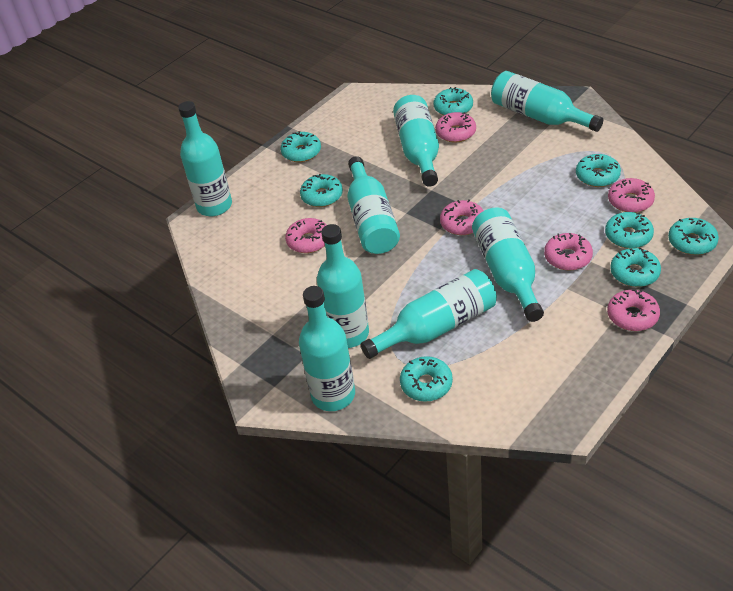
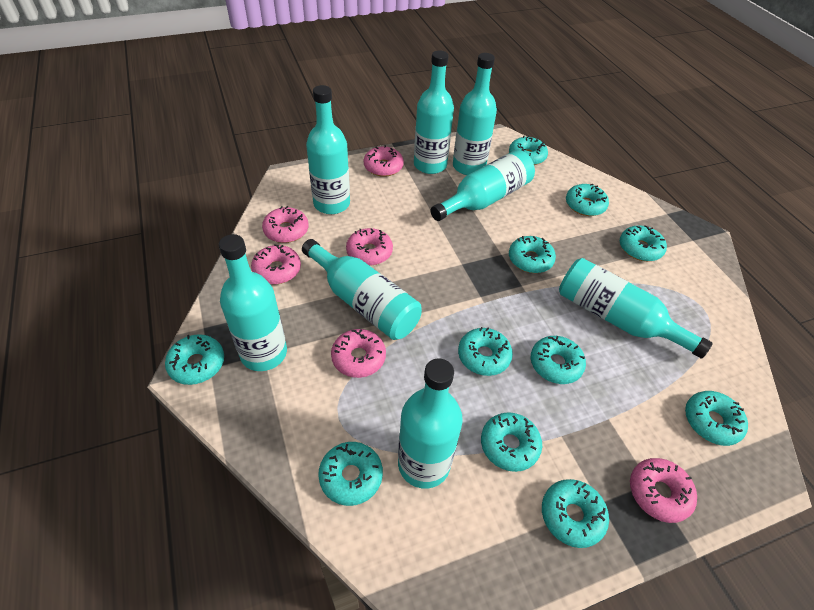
turquoise donut: [281,131,321,162] [300,174,343,207] [400,356,453,402] [433,87,473,115] [576,154,621,187] [605,212,654,249] [610,248,661,287] [668,218,719,255] = 8 -> [165,334,224,385] [318,442,383,506] [458,327,513,376] [481,412,542,472] [509,136,548,165] [509,236,556,273] [531,336,586,384] [542,479,609,548] [566,184,609,216] [620,225,667,261] [685,391,748,446] = 11

